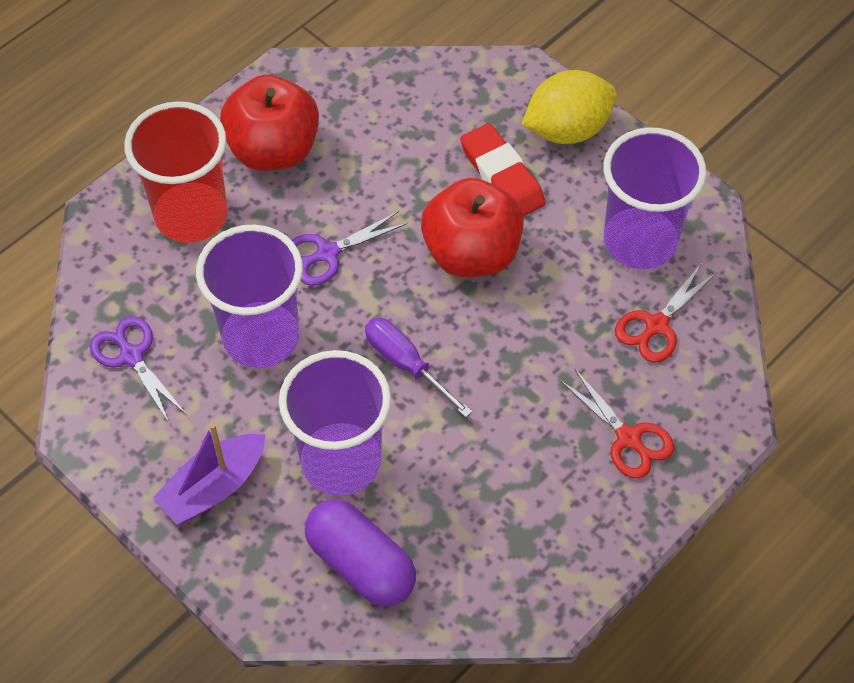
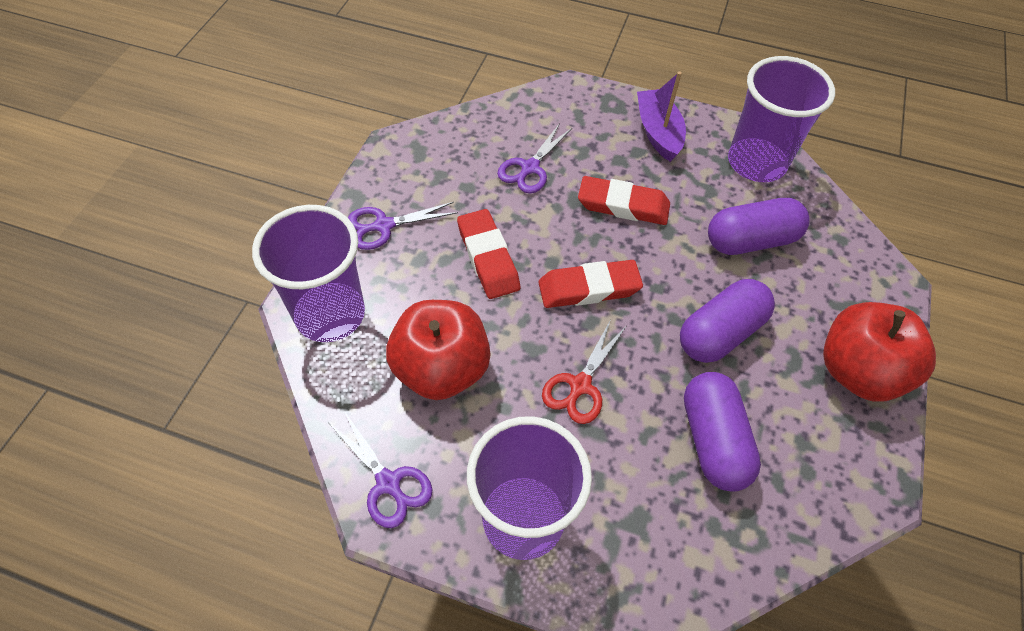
purple capsule: [305,499,416,606] = 1 -> [680,279,775,363] [684,372,761,492] [708,198,810,255] = 3
purple scissors: [90,316,187,423] [292,211,408,286] = 2 -> [329,411,432,528] [348,202,458,250] [497,123,573,193] = 3
purple screwdriver: [365,318,472,418] = 1 -> none = 0
red cup: [124,101,227,243] = 1 -> none = 0
red eraser: [460,123,546,216] = 1 -> [457,209,520,299] [538,260,643,308] [578,176,670,225] = 3
red scissors: [560,368,674,479] [615,264,717,362] = 2 -> [542,319,626,424] = 1
yellow lemon: [521,70,617,144] = 1 -> none = 0

